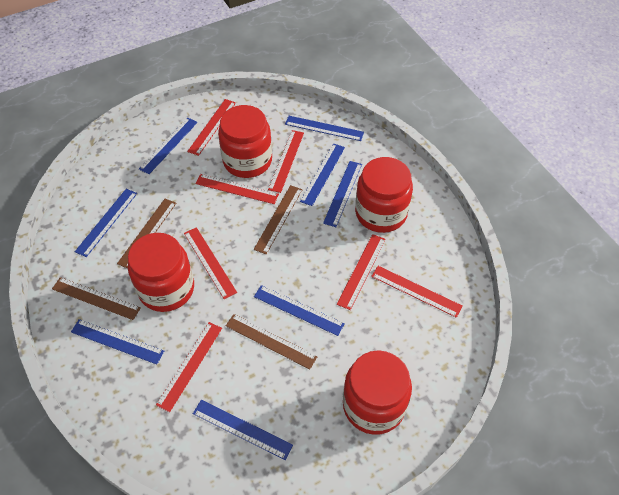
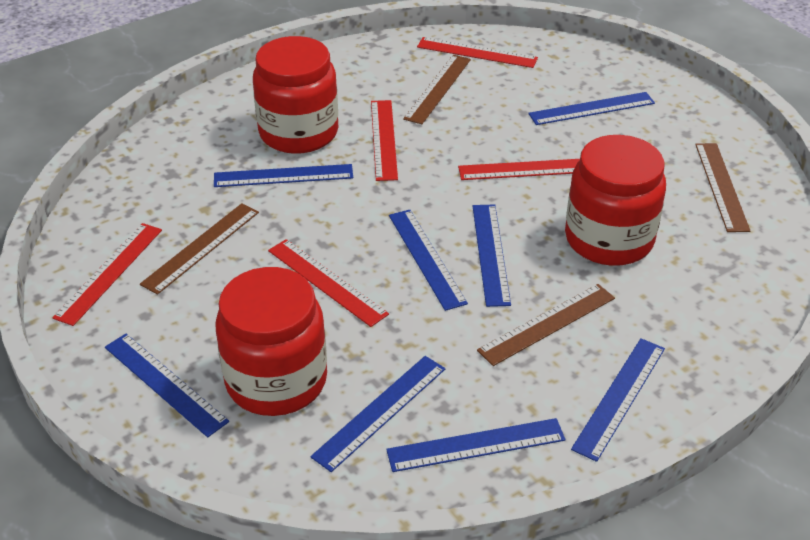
red jar: [128,233,194,312] [218,105,272,178] [343,350,412,435] [355,157,413,233] = 4 -> [215,267,327,416] [253,36,338,154] [565,135,666,266] = 3
red ruler: [156,322,222,412] [184,227,237,299] [187,99,236,156] [195,174,279,204] [268,130,304,193] [337,234,386,310] [371,266,462,318] = 7 -> [52,223,162,326] [268,239,389,327] [371,100,398,181] [417,37,538,68] [458,159,580,180] = 5

